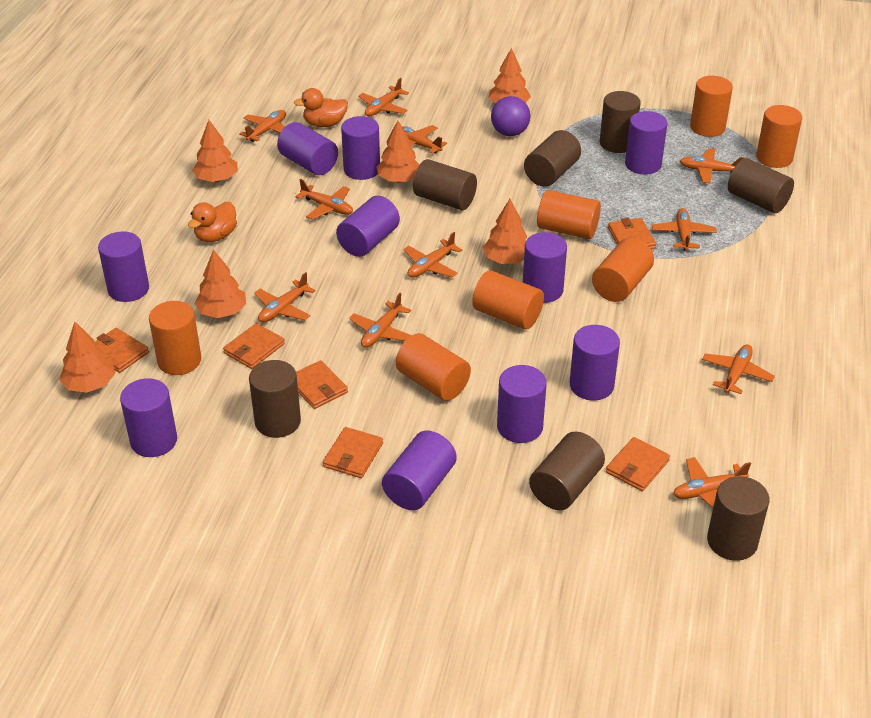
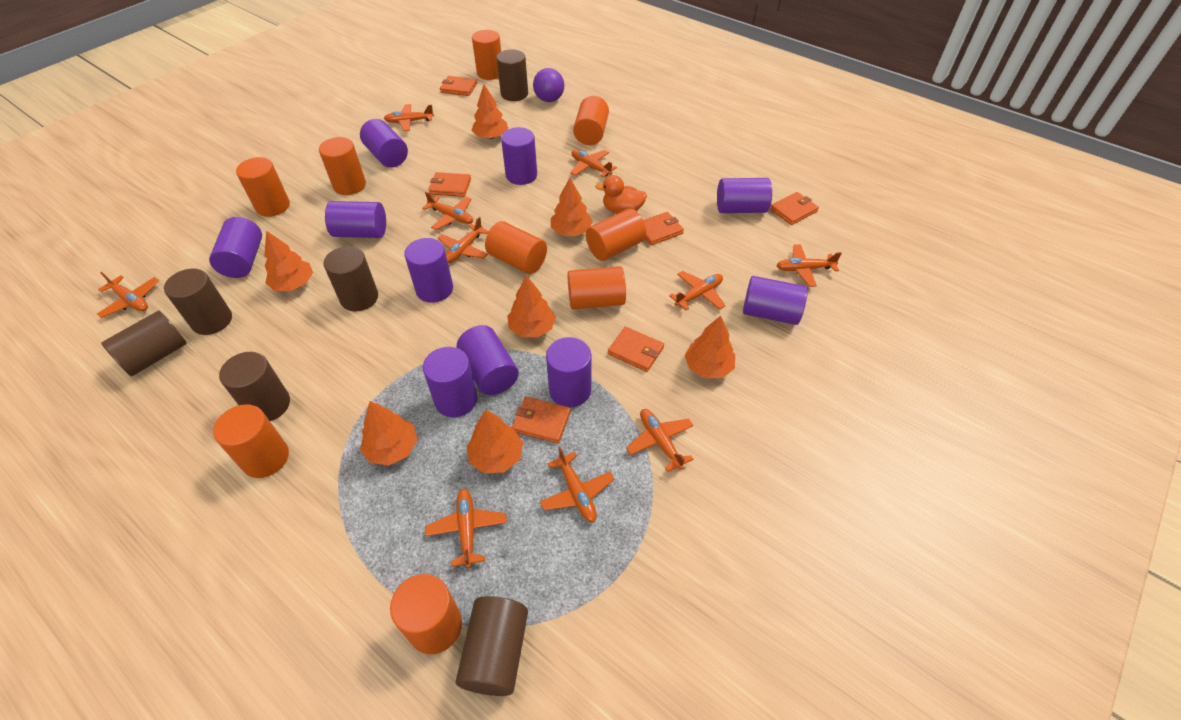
brown cylinder: [249,360,301,438] [413,159,477,210] [524,130,581,187] [529,432,605,510] [600,91,641,153] [707,476,770,561] [728,158,794,213] = 7 -> [101,311,187,376] [164,269,232,335] [219,352,290,421] [324,246,378,312] [455,596,528,696] [496,49,528,101] = 6
orange cylinder: [149,301,201,375] [396,333,471,401] [472,270,544,329] [537,190,601,239] [592,238,654,302] [690,76,733,137] [756,105,802,168] = 7 -> [213,404,289,478] [236,157,290,217] [319,137,366,195] [390,574,462,654] [472,30,501,80] [485,221,547,274] [567,266,626,309] [573,96,609,145] [586,209,646,261] = 9
orange duck: [188,202,237,242] [294,88,348,127] = 2 -> [595,175,647,214] = 1
orange plane: [239,110,286,142] [254,272,316,323] [295,179,353,220] [349,293,412,348] [358,78,409,117] [402,125,447,154] [403,232,462,278] [652,208,717,251] [673,457,751,508] [680,149,745,183] [702,344,775,394] = 11 -> [97,272,159,318] [384,104,434,131] [422,192,473,230] [425,488,507,568] [438,217,489,263] [540,447,614,522] [570,150,617,177] [626,409,694,472] [669,271,725,310] [776,244,842,287] = 10
orange tree: [59,322,115,393] [192,120,238,182] [194,249,246,318] [376,120,419,182] [483,199,527,264] [489,48,531,103] = 6 -> [264,231,313,291] [360,401,417,466] [467,410,523,474] [472,84,508,139] [507,275,556,337] [551,178,593,236] [684,316,735,378] = 7

